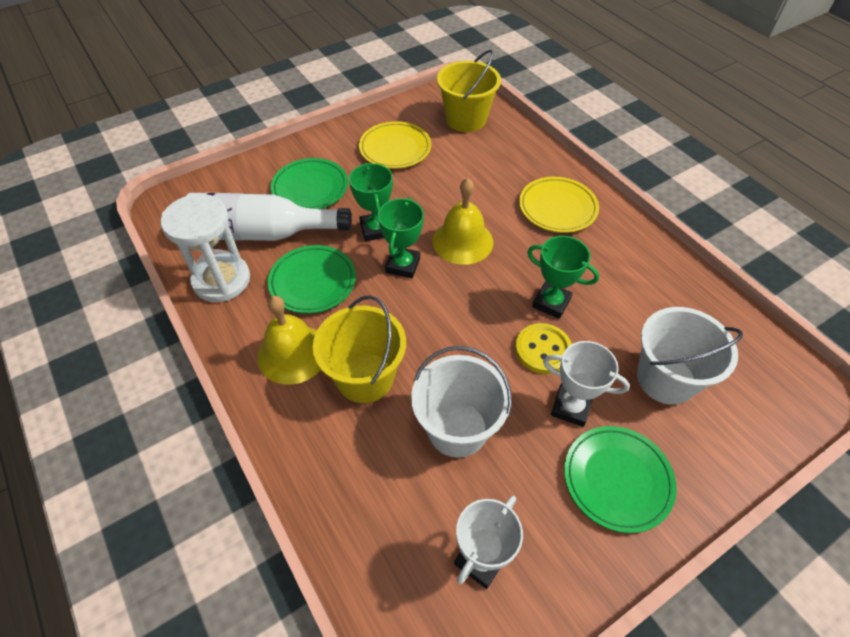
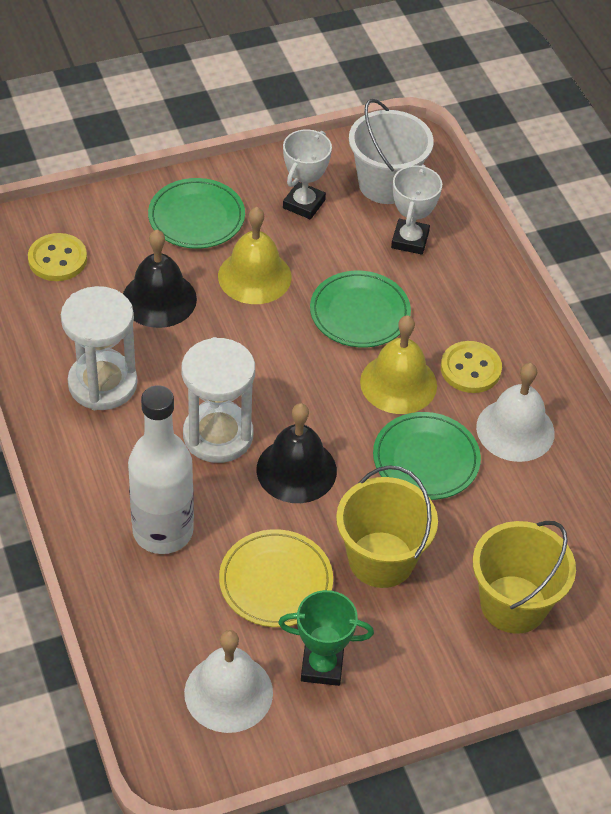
black bell: none = 0 -> [123,230,197,328] [256,403,337,503] = 2
green trophy: [349,163,393,241] [378,198,424,278] [527,236,599,319] = 3 -> [278,590,374,686] = 1
white bell: none = 0 -> [184,630,273,733] [476,363,555,462] = 2
white bucket: [411,346,512,458] [637,307,743,405] = 2 -> [349,99,434,204] = 1
white hourglass: [161,194,250,302] = 1 -> [61,286,138,410] [182,337,255,463] = 2
yellow button: [515,323,572,374] = 1 -> [28,233,87,281] [441,341,502,393] = 2
yellow plate: [359,121,431,169] [519,177,599,233] = 2 -> [219,529,333,627] = 1

